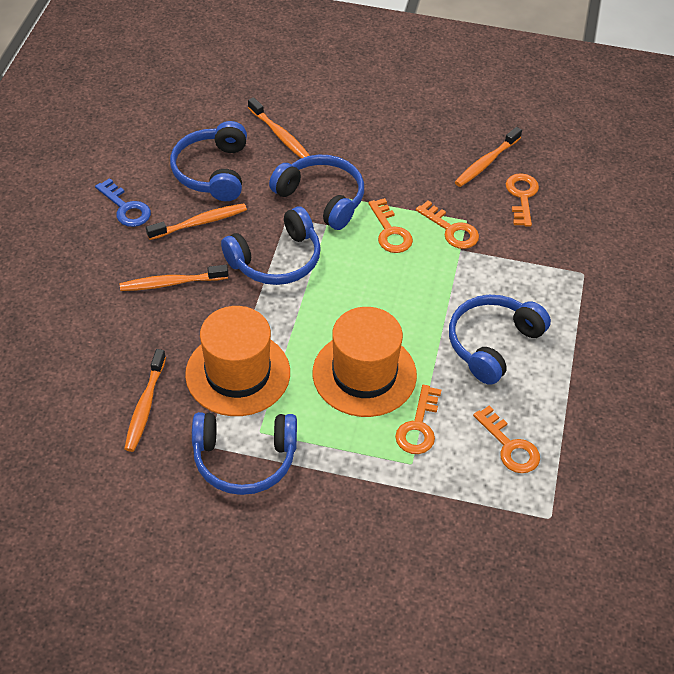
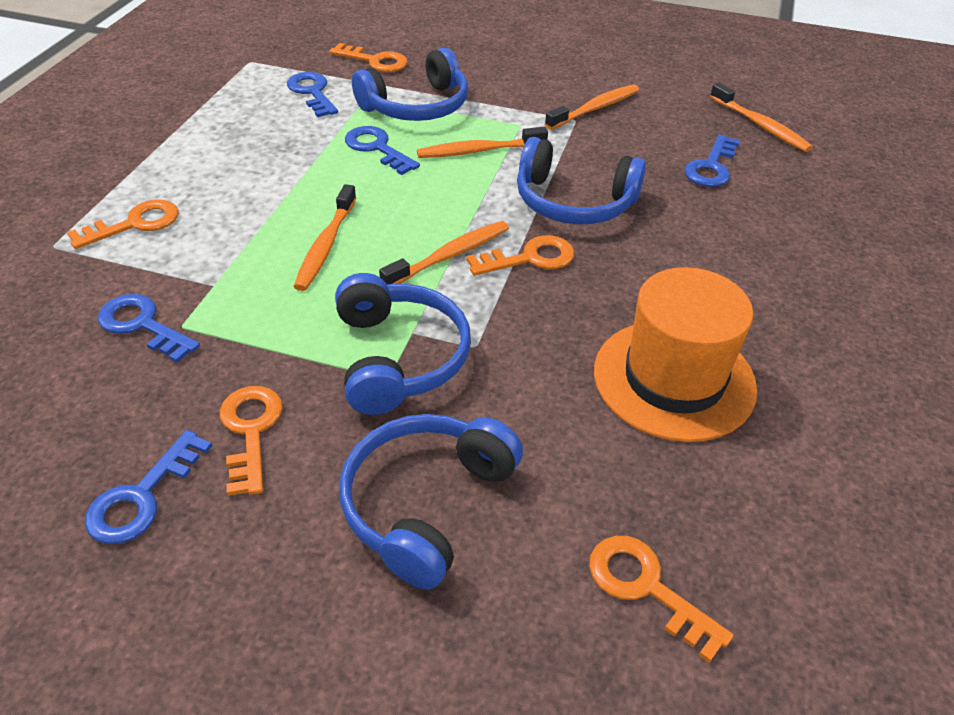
blue headphones: [170,121,247,201] [192,412,297,495] [221,206,321,285] [269,155,364,230] [449,295,551,385] = 5 -> [335,273,471,415] [339,414,523,590] [352,48,468,121] [517,137,646,224] = 4
blue key: [95,178,151,227] = 1 -> [85,430,212,544] [98,294,200,363] [287,72,338,117] [345,126,420,175] [684,135,740,187] = 5
orange hat: [185,306,290,416] [313,307,417,417] = 2 -> [594,267,757,442] = 1

